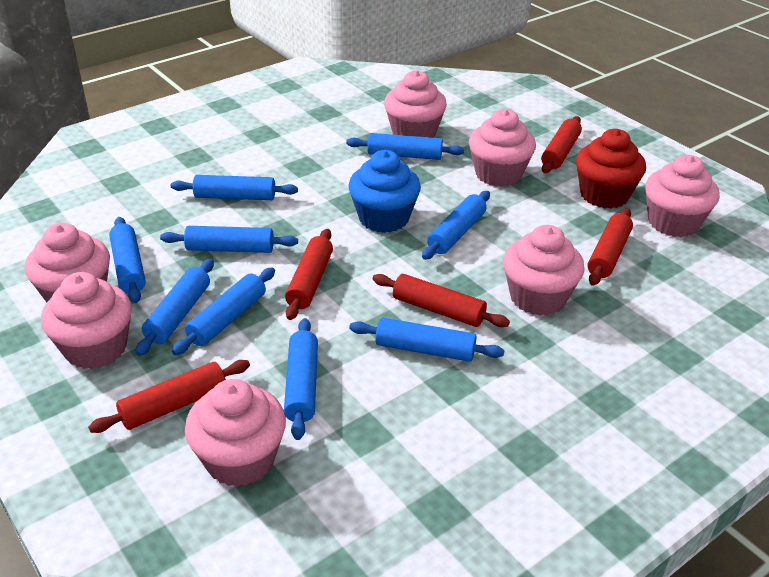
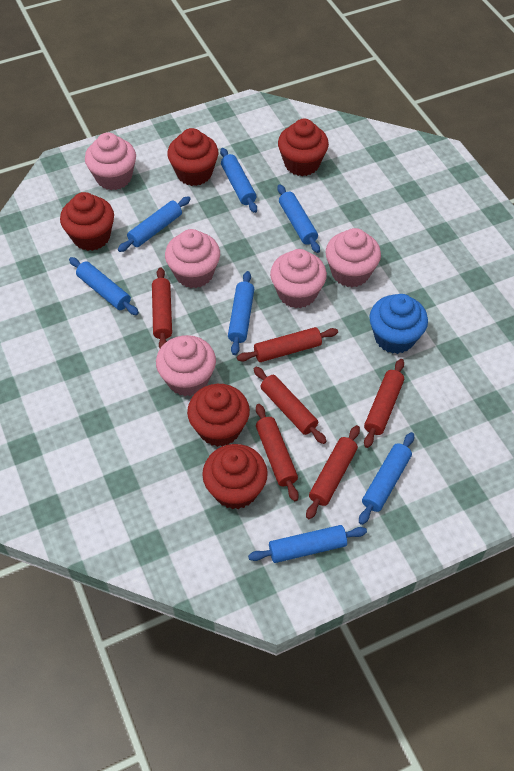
blue rolling pin: [109,217,146,303] [135,259,214,356] [160,226,298,253] [171,175,298,200] [172,267,275,355] [284,318,318,440] [346,133,464,160] [349,318,504,362] [422,191,490,260] = 9 -> [69,257,139,315] [118,196,191,252] [220,148,257,213] [228,271,254,355] [248,525,367,563] [277,184,320,253] [359,432,414,525] = 7
pink cupcake: [25,223,110,302] [41,272,132,369] [185,379,286,487] [384,70,447,138] [469,109,536,187] [503,225,585,316] [645,155,720,237] = 7 -> [85,132,136,190] [156,335,216,396] [165,229,220,288] [270,249,327,308] [325,228,381,287] = 5
red cupcake: [576,129,646,208] = 1 -> [60,192,114,251] [167,128,218,186] [187,384,250,447] [202,444,268,509] [278,119,329,176] = 5
red rolling pin: [88,360,250,433] [285,229,333,320] [373,274,510,327] [541,116,582,173] [588,208,633,286] = 5 -> [152,267,172,348] [237,327,338,362] [254,367,327,444] [256,404,299,501] [306,425,360,519] [364,359,404,448] = 6

